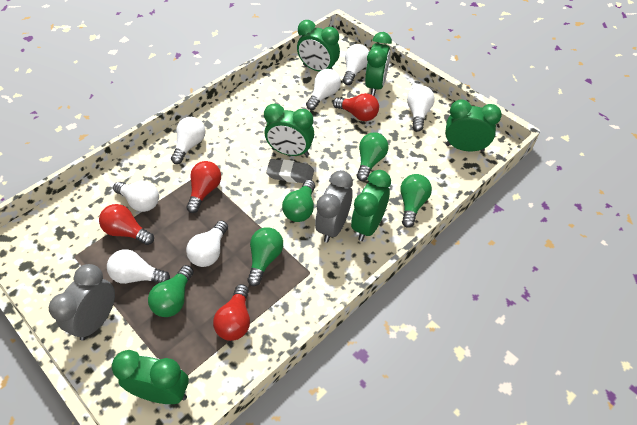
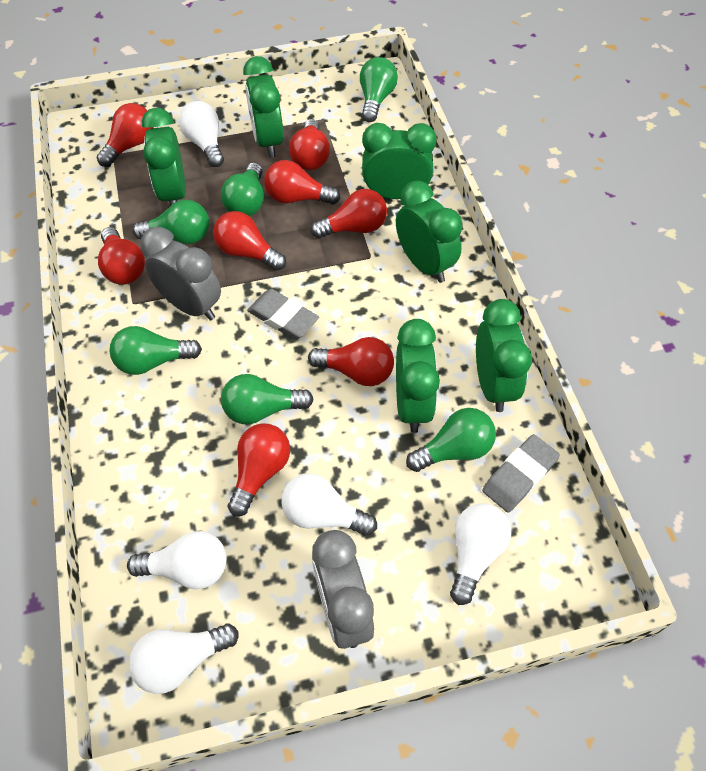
green light bulb: [148,265,194,317] [247,227,283,286] [282,180,315,222] [357,132,388,181] [400,174,432,228] = 5 -> [109,326,202,375] [132,200,209,244] [221,162,264,216] [221,374,314,424] [360,57,398,122] [406,408,496,472] = 6
grey eraser: [266,159,314,183] = 1 -> [247,289,319,339] [482,434,560,512] = 2
red light bulb: [99,204,154,245] [186,161,221,213] [213,284,250,341] [333,93,379,121] = 4 -> [97,103,154,167] [98,227,145,285] [213,211,286,271] [228,423,290,517] [264,160,340,205] [289,119,330,170] [308,337,394,386] [311,189,387,239] = 8
white light bulb: [107,249,170,284] [113,181,159,212] [171,117,206,164] [186,221,228,267] [306,69,341,110] [343,44,369,85] [407,85,435,132] = 7 -> [127,531,227,589] [129,623,239,694] [179,101,224,167] [282,473,377,536] [450,503,511,605] = 5

